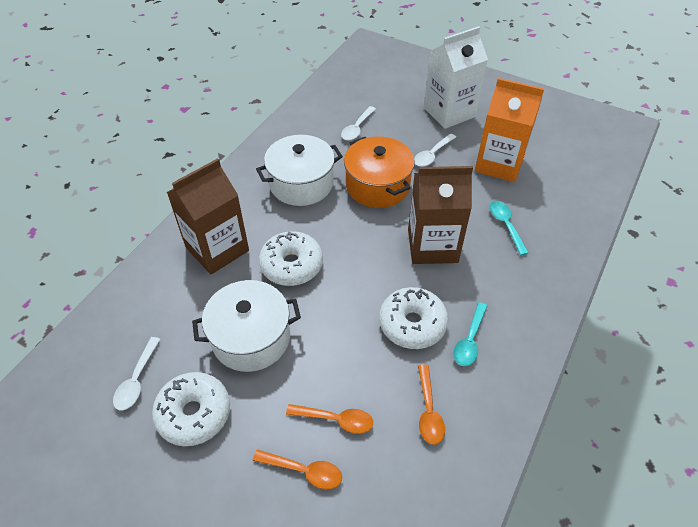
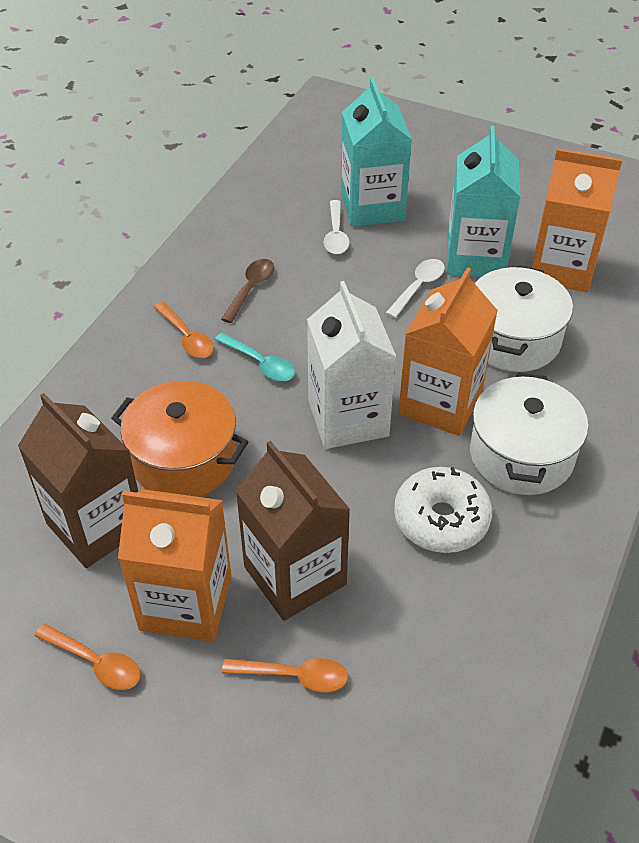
brown spoon: none = 0 -> [221,259,274,323] = 1
orange carton: [475,78,544,182] = 1 -> [118,489,231,642] [398,267,498,436] [532,148,622,292] = 3
turquoise carton: none = 0 -> [341,78,412,227] [446,126,521,277] = 2
turquoise spoon: [453,302,487,366] [490,201,528,255] = 2 -> [215,333,295,381] = 1
white donut: [152,372,230,446] [259,231,323,286] [379,287,448,349] = 3 -> [394,467,492,553] = 1
white spoon: [113,337,160,410] [341,106,376,141] [414,134,456,167] = 3 -> [324,200,350,254] [386,259,445,318] = 2

